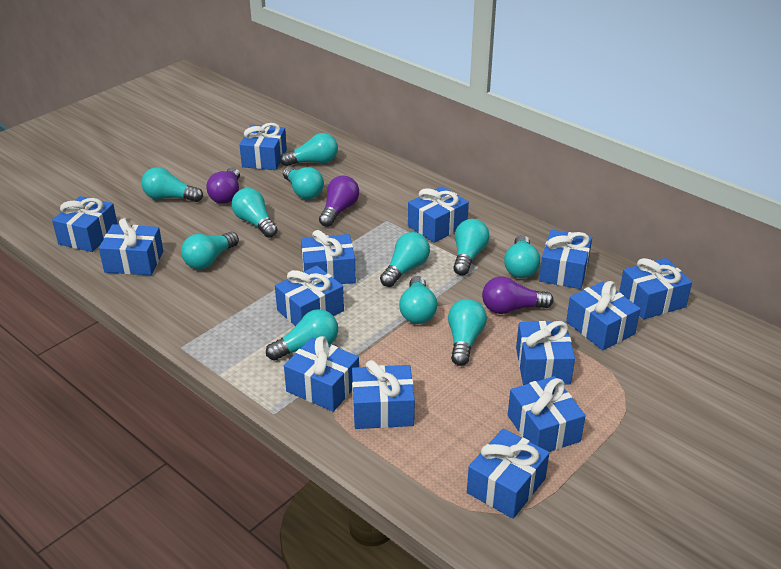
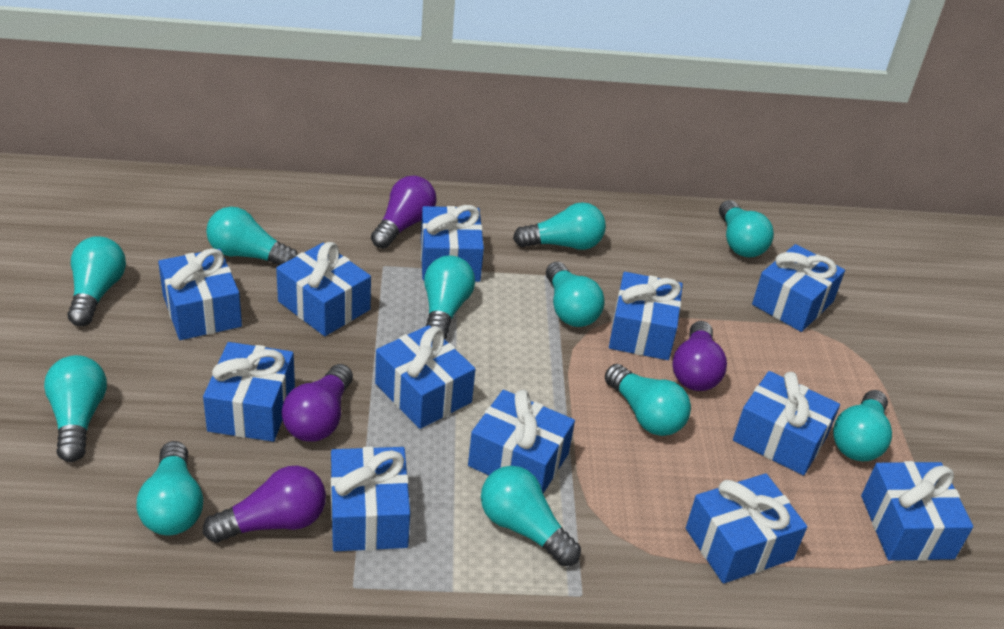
blue gift: [52,196,118,252] [99,218,163,275] [240,123,287,170] [275,266,344,326] [284,336,359,412] [301,230,356,284] [352,360,415,429] [408,186,469,243] [467,428,549,519] [508,376,586,452] [516,321,575,385] [539,230,592,289] [566,281,641,350] [619,258,692,319] = 14 -> [158,248,242,340] [203,342,295,442] [276,242,371,336] [331,447,410,551] [375,325,475,429] [421,205,484,282] [468,390,575,493] [609,272,683,360] [686,473,807,584] [733,371,840,476] [752,244,845,332] [861,461,973,561] = 12
purple light bulb: [206,167,240,204] [319,176,359,227] [482,276,553,314] = 3 -> [203,466,326,543] [282,364,353,442] [371,176,437,249] [673,321,727,391] = 4

